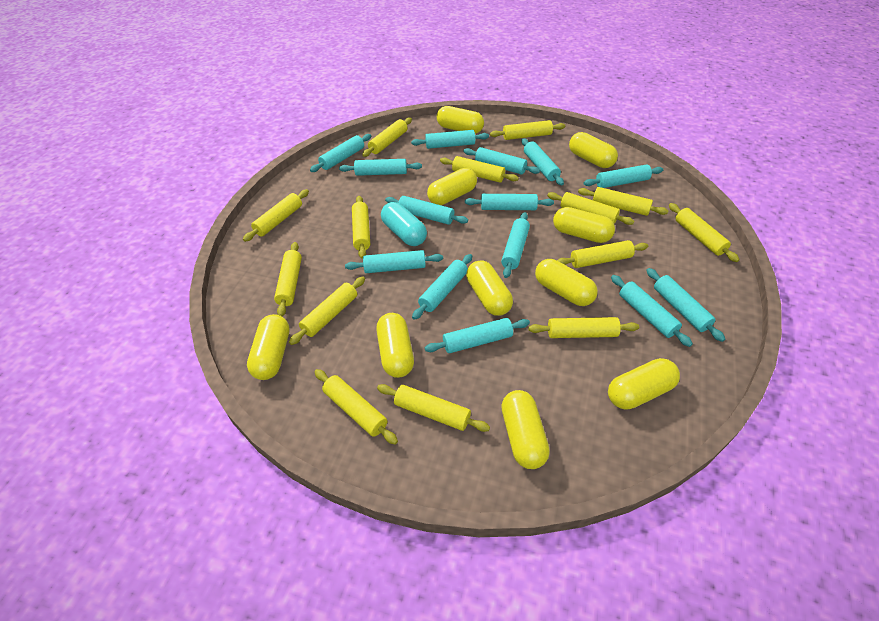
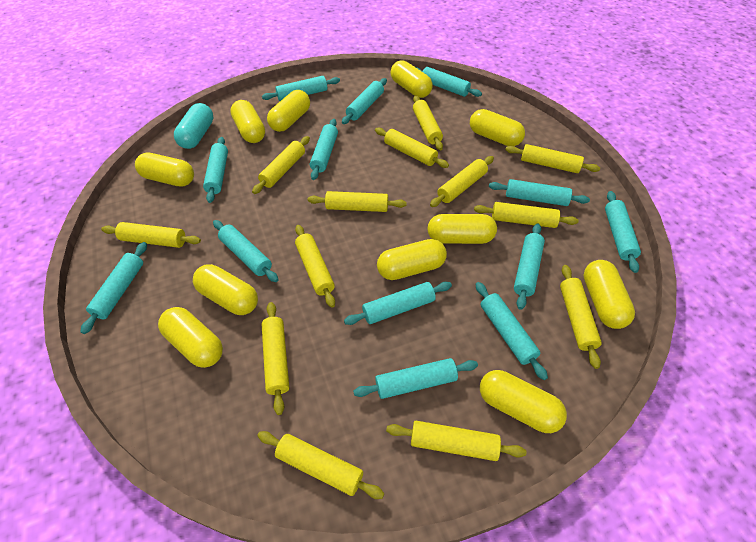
turquoise rolling pin: [310,134,371,172] [339,159,422,176] [345,250,443,273] [385,196,468,225] [411,130,489,149] [412,254,472,320] [425,318,530,353] [463,147,540,175] [465,194,554,210] [501,212,530,278] [521,138,564,185] [584,164,663,188] [611,275,693,347] [646,268,725,342] = 14 -> [80,242,147,334] [203,137,228,203] [213,220,279,282] [262,76,340,101] [310,119,338,180] [342,78,387,124] [344,282,452,325] [353,358,478,399] [416,67,482,97] [475,282,548,380] [489,179,590,206] [514,223,545,310] [605,191,641,273] = 13
yellow capsule: [247,314,289,380] [376,313,414,378] [427,168,477,205] [437,106,484,134] [466,260,513,316] [501,390,550,469] [535,259,598,306] [553,207,615,243] [569,132,618,168] [608,358,680,410] = 10 -> [135,152,194,187] [158,307,223,368] [193,264,258,315] [230,100,265,143] [267,90,310,132] [377,239,447,280] [390,60,433,98] [427,214,497,244] [470,109,525,146] [480,370,567,433] [583,260,635,329] = 11
yellow rolling pin: [243,189,309,242] [274,242,302,316] [289,277,365,345] [314,369,398,445] [352,196,370,259] [362,117,412,157] [377,384,490,432] [440,156,519,183] [490,120,565,140] [529,317,639,338] [547,192,635,225] [557,240,648,268] [578,187,668,216] [669,203,740,262] = 14 -> [101,222,201,248] [252,136,310,194] [257,431,384,499] [262,302,289,415] [295,225,335,308] [308,191,407,212] [375,128,449,168] [386,421,526,461] [413,95,443,150] [430,156,494,207] [474,202,579,228] [505,144,600,173] [560,265,602,369] = 13

